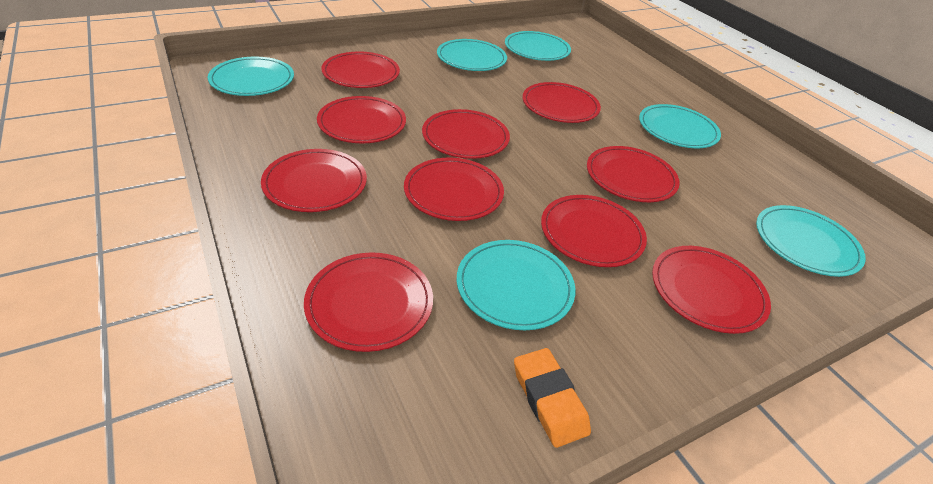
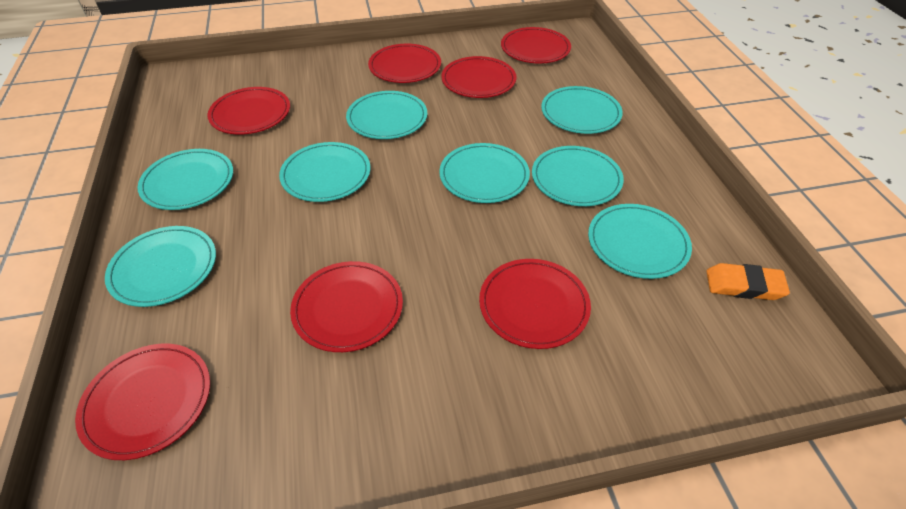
red plate: [261,149,367,212] [304,252,433,352] [317,96,406,143] [321,51,400,88] [404,158,504,221] [422,109,510,159] [523,82,601,123] [541,195,647,267] [587,146,680,202] [652,246,771,334] = 10 -> [75,344,210,460] [207,87,290,134] [290,261,403,352] [368,44,441,83] [441,56,516,98] [479,259,591,349] [501,27,571,64] = 7
turquoise plate: [208,57,294,96] [437,39,507,71] [457,240,575,330] [505,31,571,61] [639,104,721,148] [756,205,866,277] = 6 -> [105,226,216,307] [137,149,233,210] [279,142,370,202] [346,91,427,139] [439,143,530,203] [532,146,624,206] [541,86,623,134] [588,204,692,279] = 8

